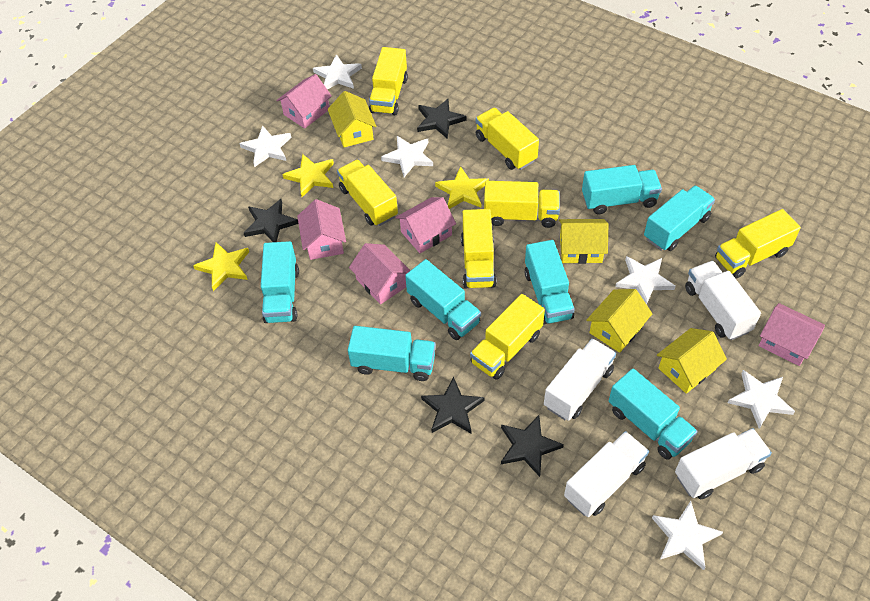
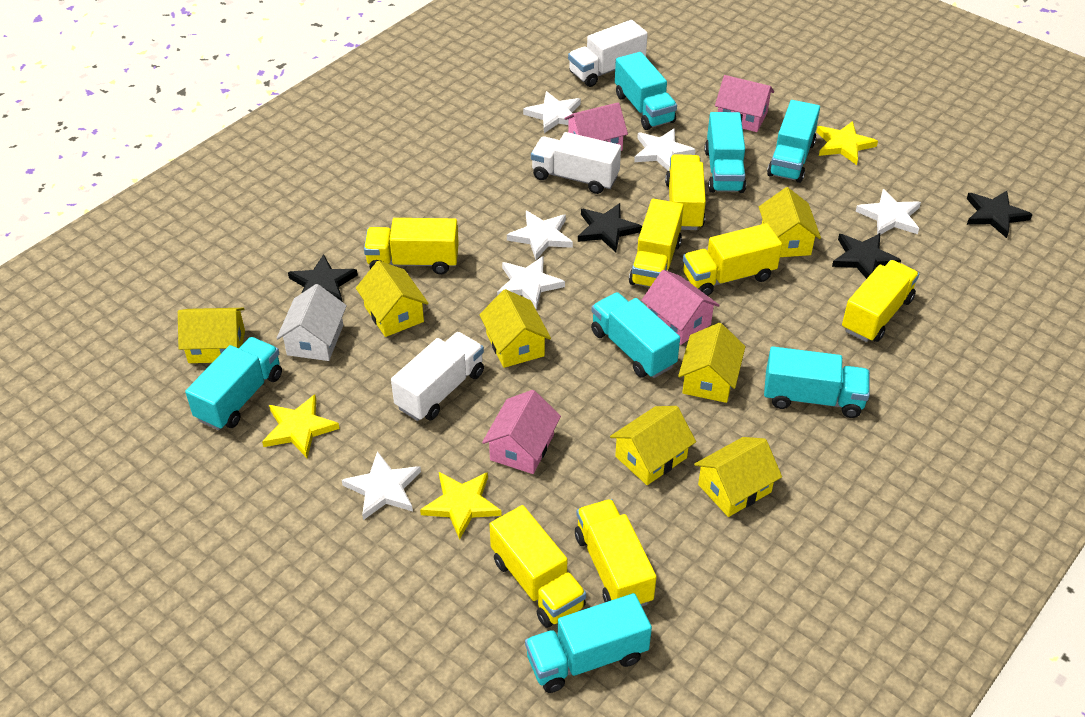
pink house: [276,74,332,129] [297,199,346,260] [349,243,410,304] [395,197,456,253] [759,303,825,366] = 5 -> [482,390,561,474] [564,102,628,151] [641,270,720,345] [715,75,774,132] = 4
white house: none = 0 -> [277,284,347,361] = 1
white truck: [544,338,616,421] [564,431,649,517] [675,428,772,499] [685,261,761,340] = 4 -> [391,332,484,421] [531,132,621,194] [568,20,648,87] = 3
yellow house: [328,91,376,147] [559,219,608,264] [586,289,653,353] [657,328,727,394] = 4 -> [178,308,245,363] [356,261,429,337] [479,289,551,368] [610,406,696,485] [678,323,745,403] [694,437,782,517] [759,187,821,257] = 7

